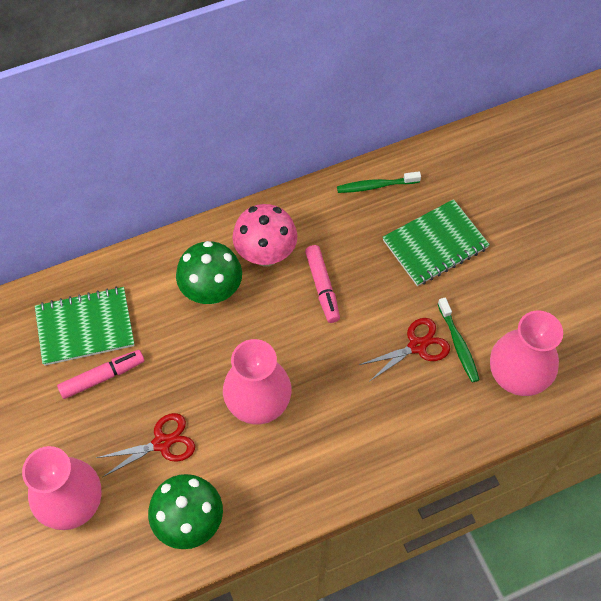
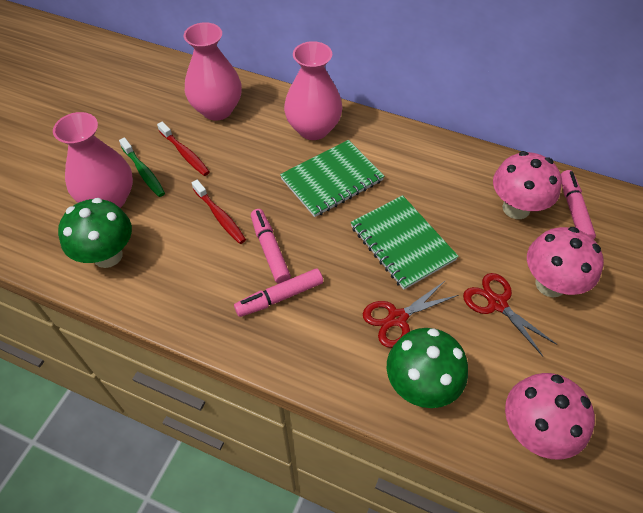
green toothbrush: [337,171,421,193] [438,297,480,383] = 2 -> [119,137,165,197] = 1
pink marker: [57,350,145,399] [305,245,340,323] = 2 -> [234,268,323,317] [251,209,291,284] [561,170,596,239] = 3
pink mushroom: [232,204,297,267] = 1 -> [493,151,562,219] [505,373,595,460] [527,227,604,297] = 3
red toothbrush: none = 0 -> [157,122,210,176] [192,180,246,244] = 2

